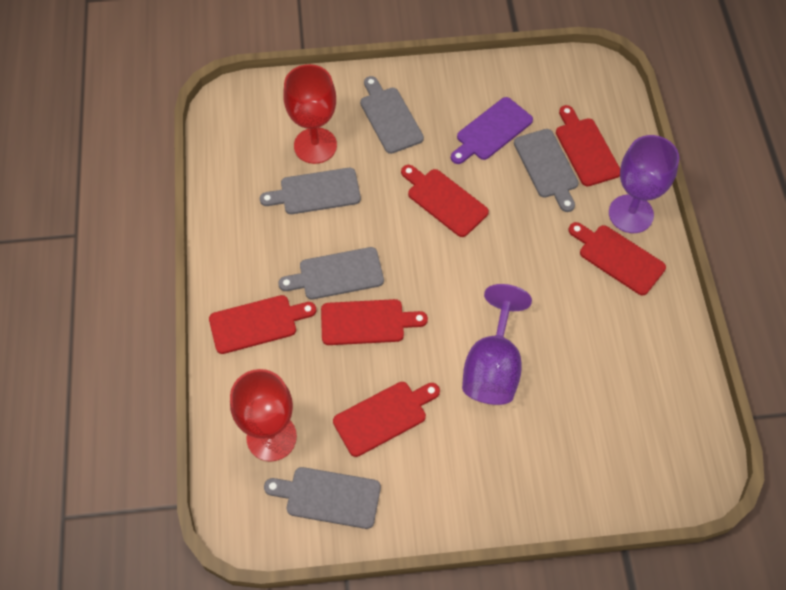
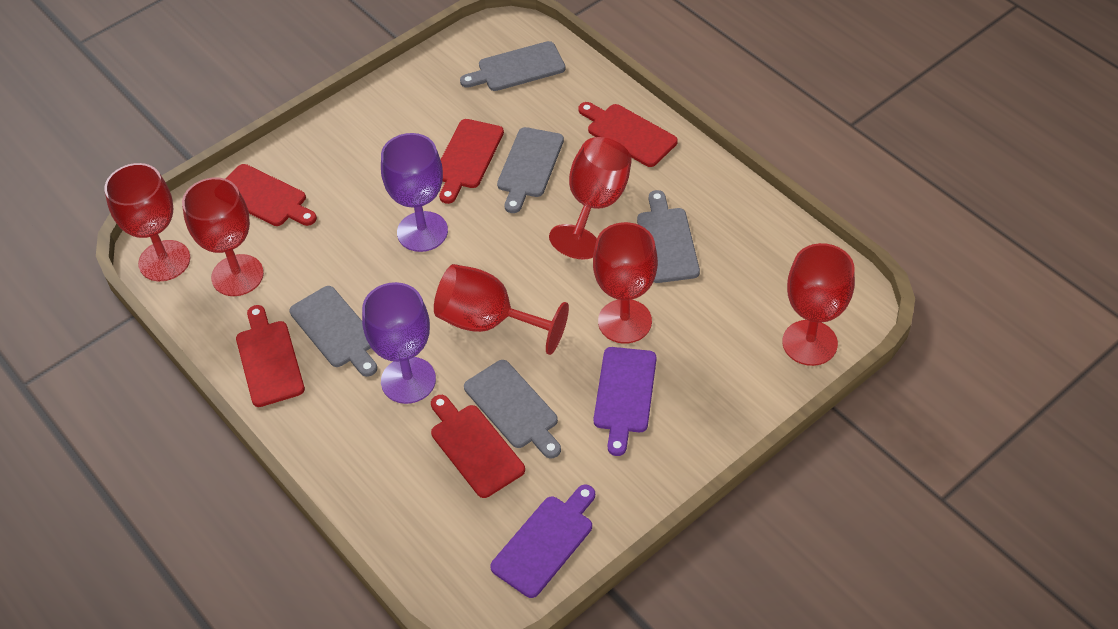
purple cutting board: [451,97,533,164] = 1 -> [490,485,595,598] [594,347,657,456] = 2
red cutting board: [209,295,316,354] [321,299,428,345] [333,382,440,457] [401,165,489,237] [556,105,620,186] [569,222,666,295] = 6 -> [226,164,317,226] [236,305,305,407] [431,395,525,498] [439,119,504,204] [578,102,678,167] = 5
red goblet: [230,369,297,462] [283,64,337,164] = 2 -> [104,163,190,281] [182,177,264,296] [434,264,569,355] [549,137,632,260] [593,222,658,344] [783,243,855,366] = 6

